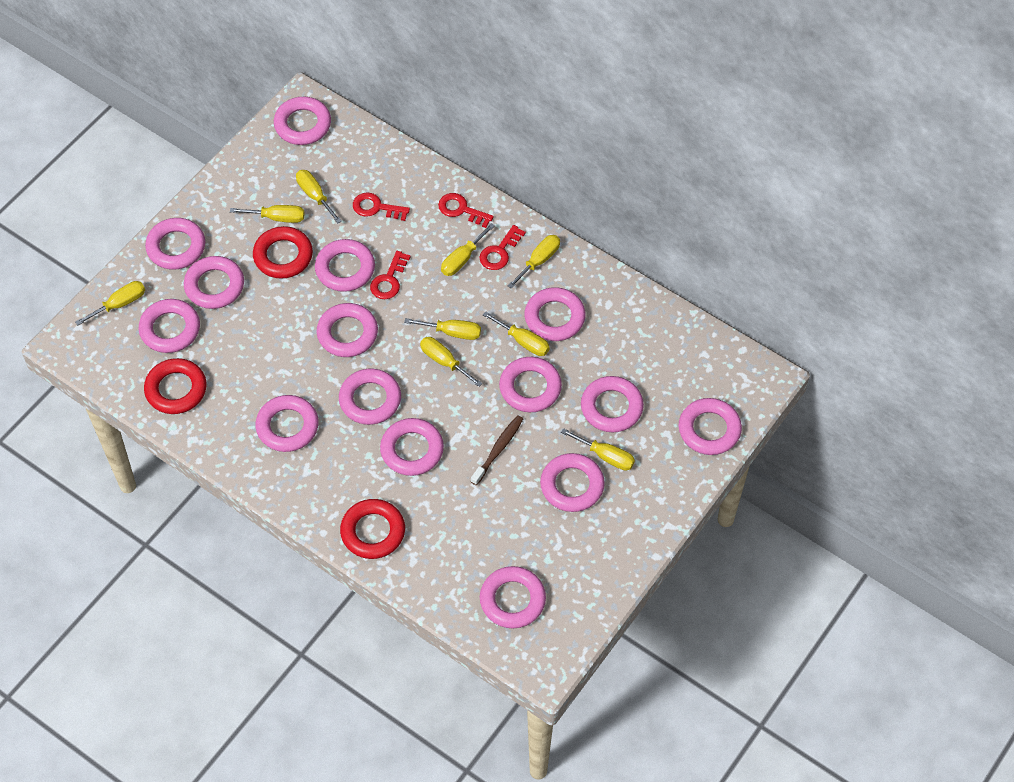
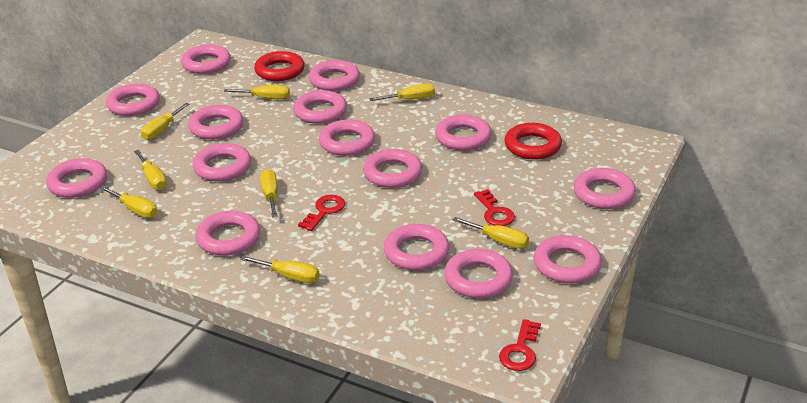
brown toothbrush: [471,415,523,485] = 1 -> none = 0
red key: [353,192,410,221] [370,251,411,299] [438,193,493,228] [479,225,526,270] = 4 -> [298,195,345,231] [474,189,515,226] [499,319,541,371] = 3
red ring: [144,358,207,414] [253,226,313,279] [340,499,405,559] = 3 -> [254,51,305,81] [504,123,562,160] = 2
yellow screwdriver: [75,281,145,326] [230,205,305,223] [296,170,342,223] [404,318,481,340] [420,337,483,387] [441,223,495,276] [483,311,550,356] [508,235,560,289] [561,428,635,470] = 9 -> [100,186,158,218] [134,150,167,190] [141,103,189,140] [224,85,290,99] [240,256,320,283] [260,169,278,218] [370,83,435,101] [453,217,529,249] = 8

